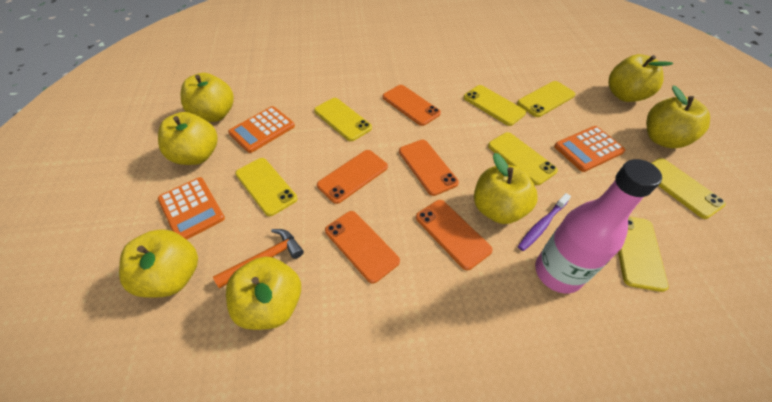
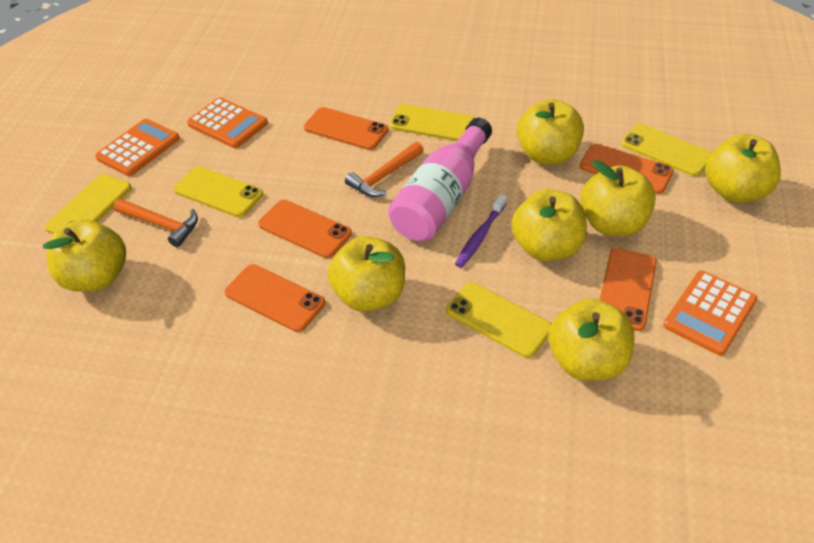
orange hammer: [213,229,304,288] = 1 -> [114,199,198,247] [345,142,424,197] = 2
yellow phone: [235,158,297,216] [314,98,372,141] [464,85,526,126] [488,132,558,185] [517,81,575,117] [618,217,669,292] [651,158,726,219] = 7 -> [44,174,132,234] [173,166,263,217] [390,104,474,141] [446,282,551,358] [621,124,712,176] = 5

